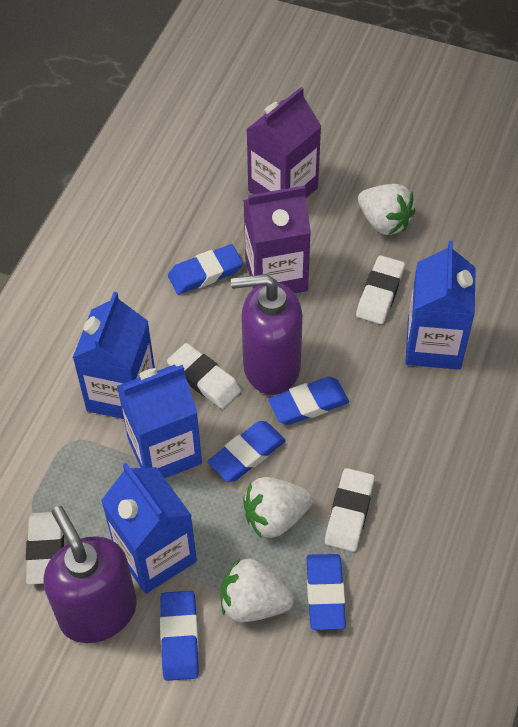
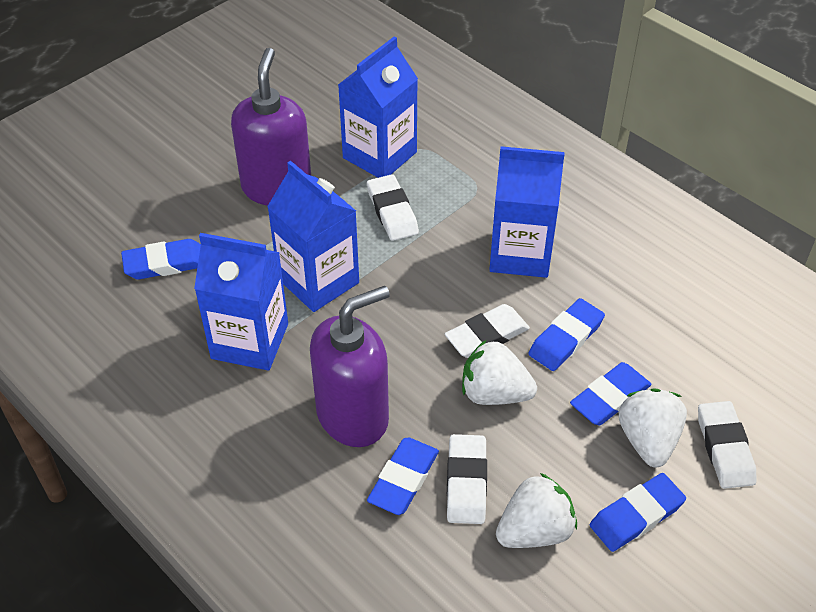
purple carton: [243,185,311,293] [246,87,322,198] = 2 -> none = 0

